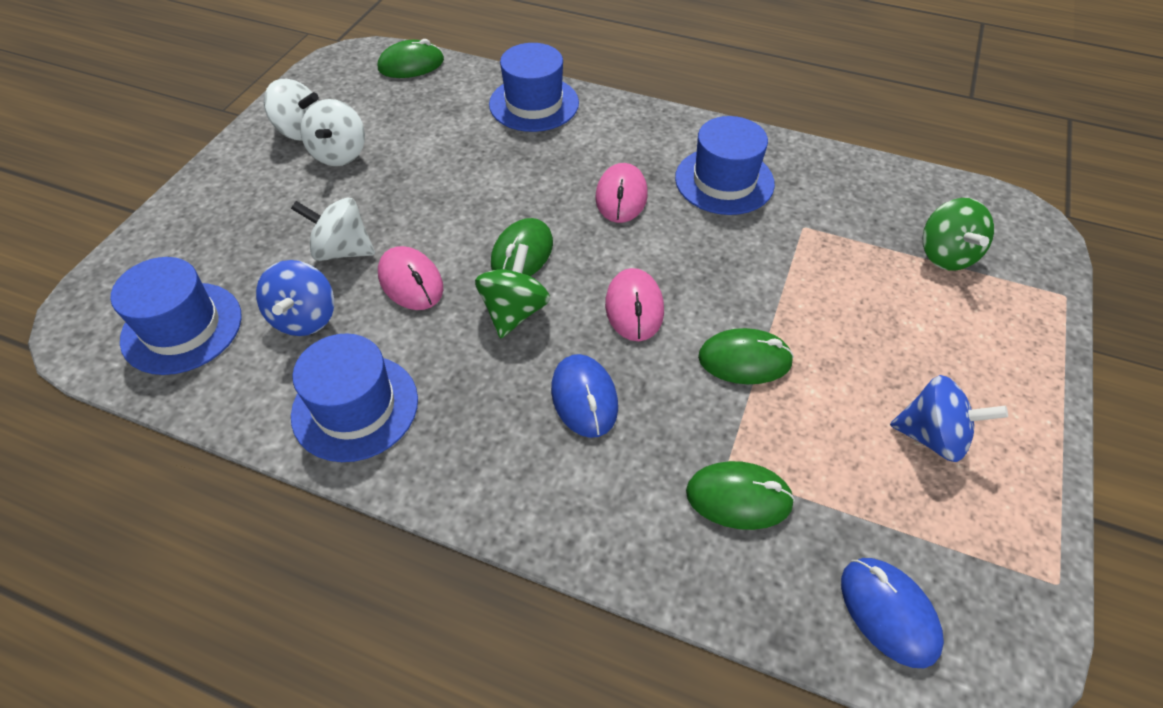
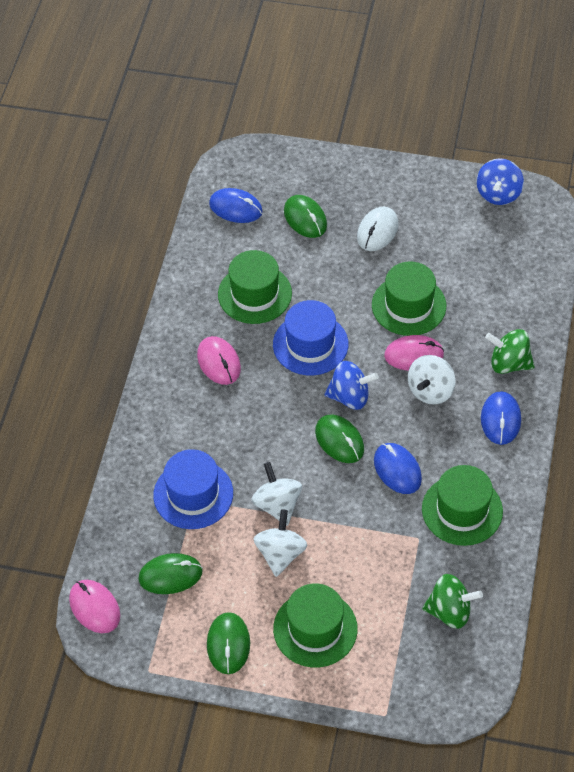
blue hat: [110,257,242,375] [291,334,418,462] [489,43,579,132] [675,116,775,215] = 4 -> [153,449,233,529] [273,300,348,375] = 2
blue mouse: [551,354,618,438] [841,558,944,668] = 2 -> [209,188,263,223] [374,443,422,494] [481,391,521,445] = 3
green hat: none = 0 -> [218,250,292,324] [273,583,358,667] [372,262,446,336] [422,465,503,546] = 4
white mouse: none = 0 -> [357,207,398,251] = 1

